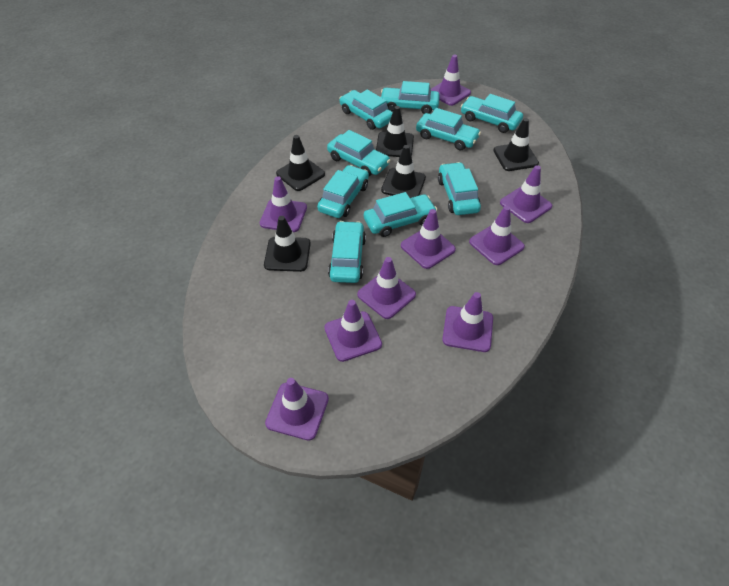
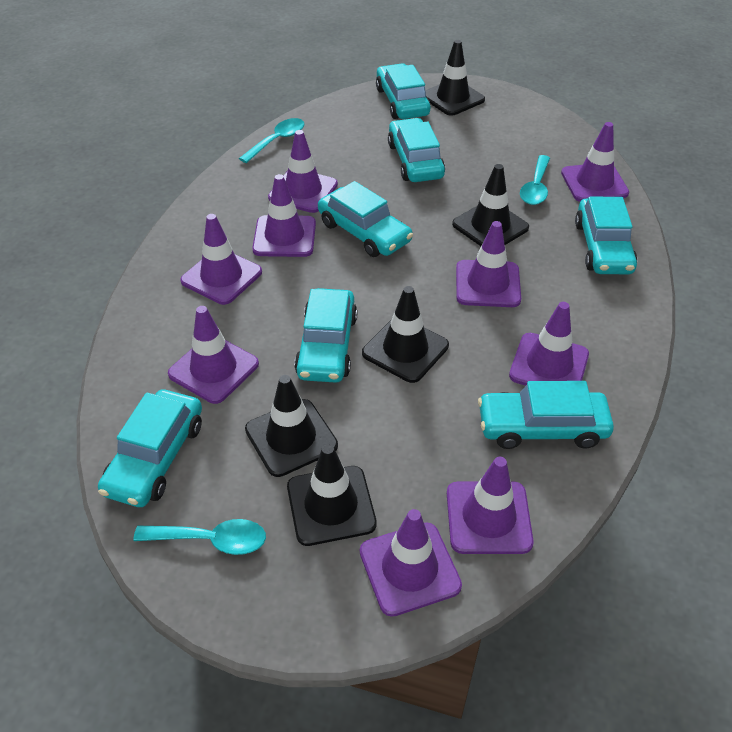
turquoise car: [317,165,369,218] [327,130,391,176] [328,221,366,283] [339,90,393,130] [364,192,437,237] [381,81,440,114] [416,108,481,150] [438,162,481,215] [461,94,523,133] = 9 -> [98,389,202,507] [294,288,357,383] [318,181,413,257] [376,64,431,119] [388,118,445,182] [478,381,614,449] [575,197,637,274] = 7
turquoise spoon: none = 0 -> [133,519,266,555] [239,118,305,163] [520,155,550,205] = 3

